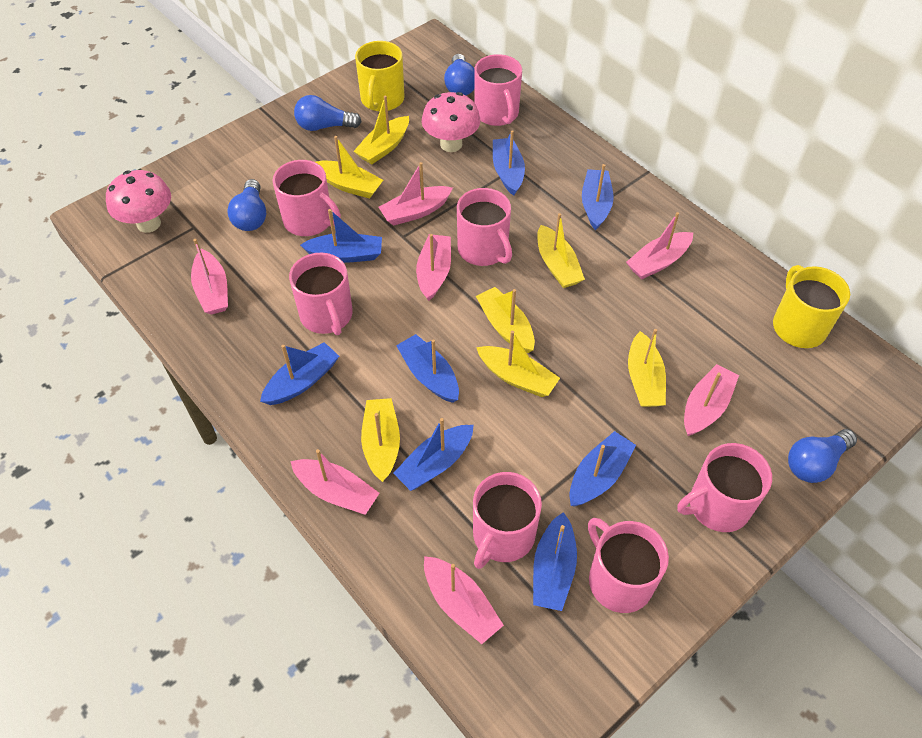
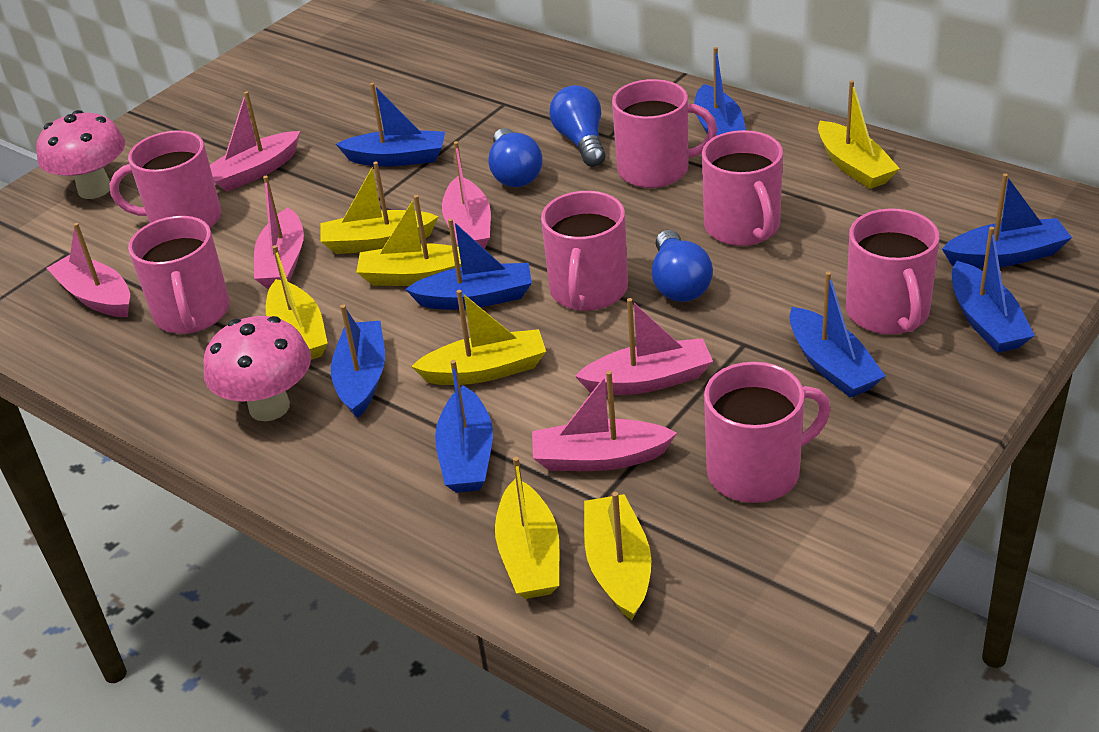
blue light bulb: [227,179,266,231] [294,95,362,131] [444,54,474,96] [788,429,857,483] = 4 -> [488,128,543,187] [549,85,606,167] [652,230,713,302] = 3
pink boat: [191,239,228,315] [290,449,380,515] [378,162,453,226] [416,234,451,301] [424,556,504,644] [626,212,693,279] [684,364,739,436] = 7 -> [47,223,130,317] [210,91,300,192] [254,176,304,289] [442,141,491,249] [532,371,677,471] [575,298,713,395] = 6
yellow mug: [355,41,405,111] [773,265,850,348] = 2 -> none = 0

